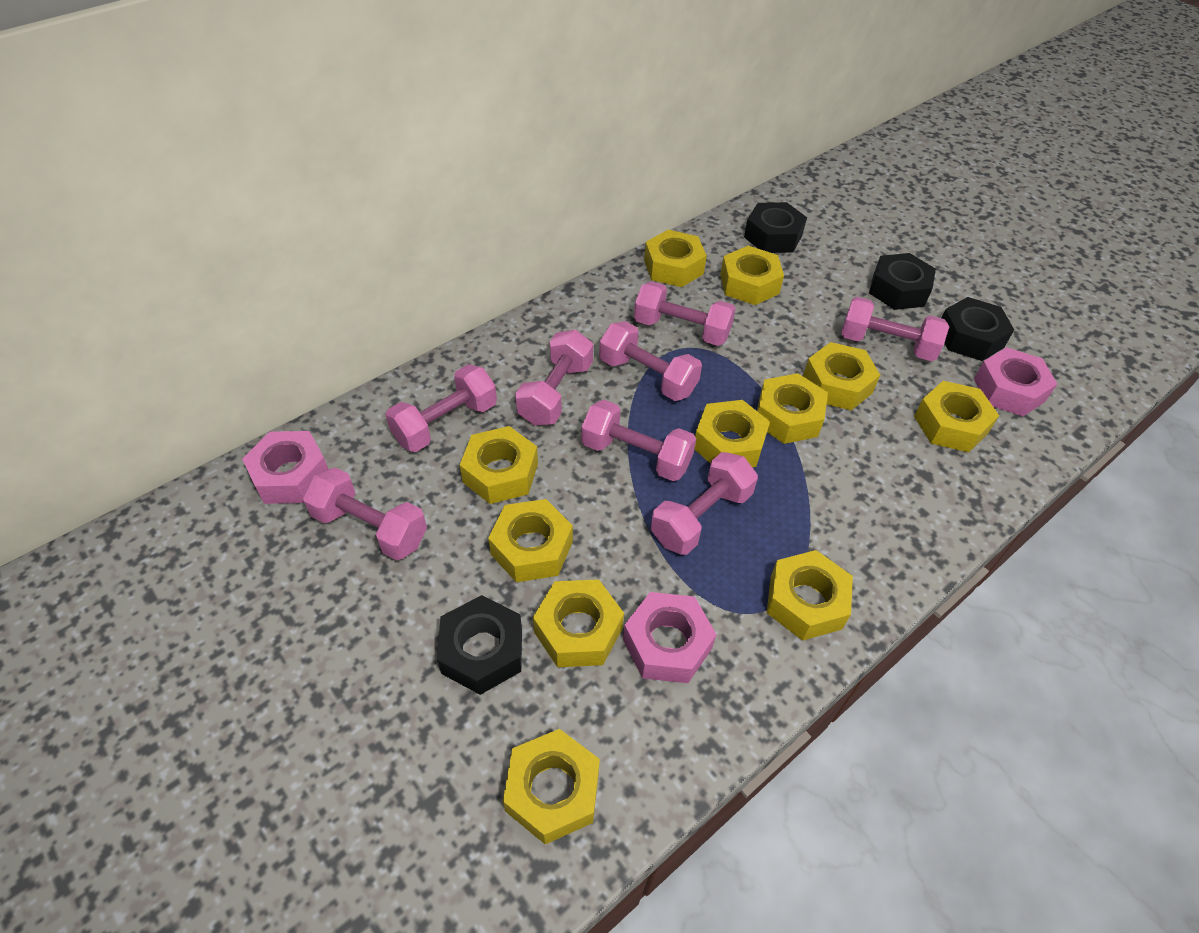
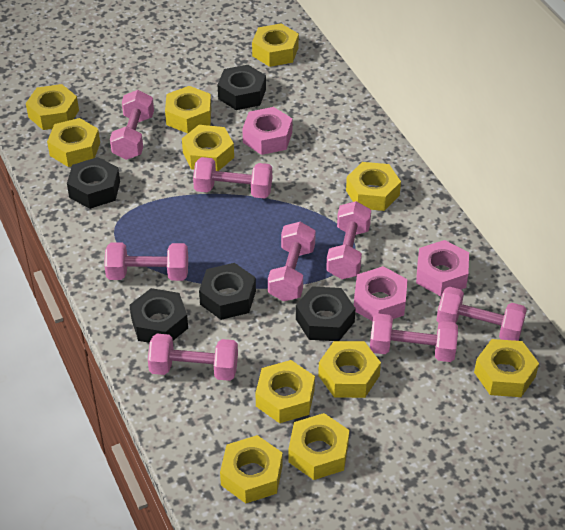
black nut: [437,595,522,695] [744,202,807,253] [869,253,936,310] [942,297,1014,361] = 4 -> [67,157,120,209] [129,288,188,343] [199,263,256,320] [218,65,266,110] [296,286,356,341] = 5

